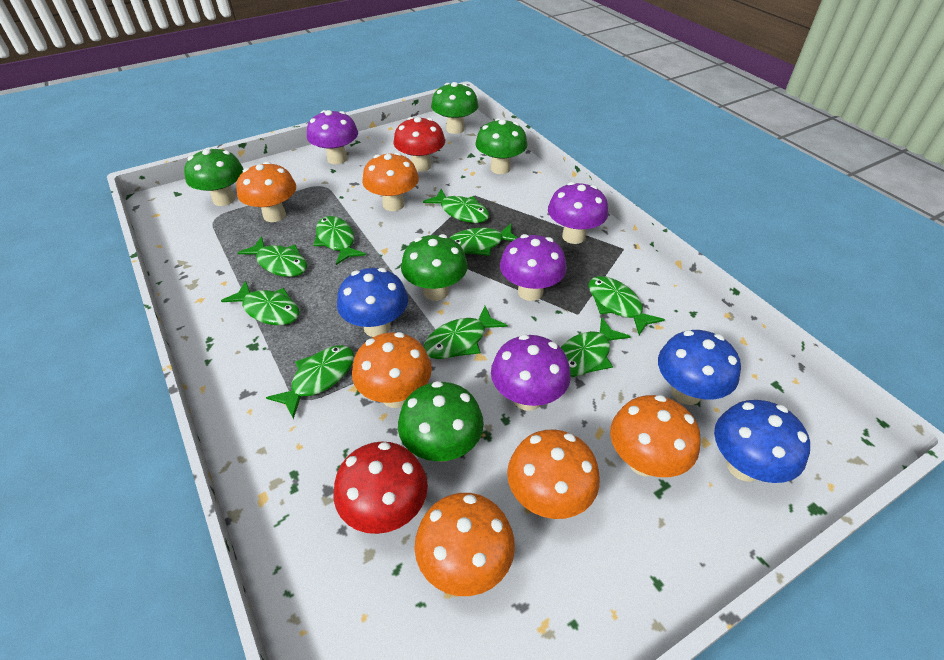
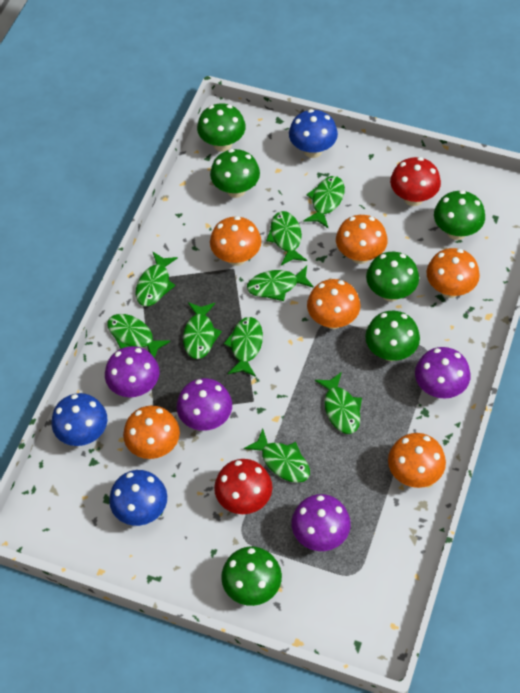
green mushroom: [184,147,243,206] [398,381,484,462] [401,234,468,301] [431,82,479,134] [476,118,528,174] = 5 -> [197,103,246,152] [210,149,260,198] [221,546,282,606] [365,311,420,361] [366,252,419,301] [434,190,485,240] = 6

